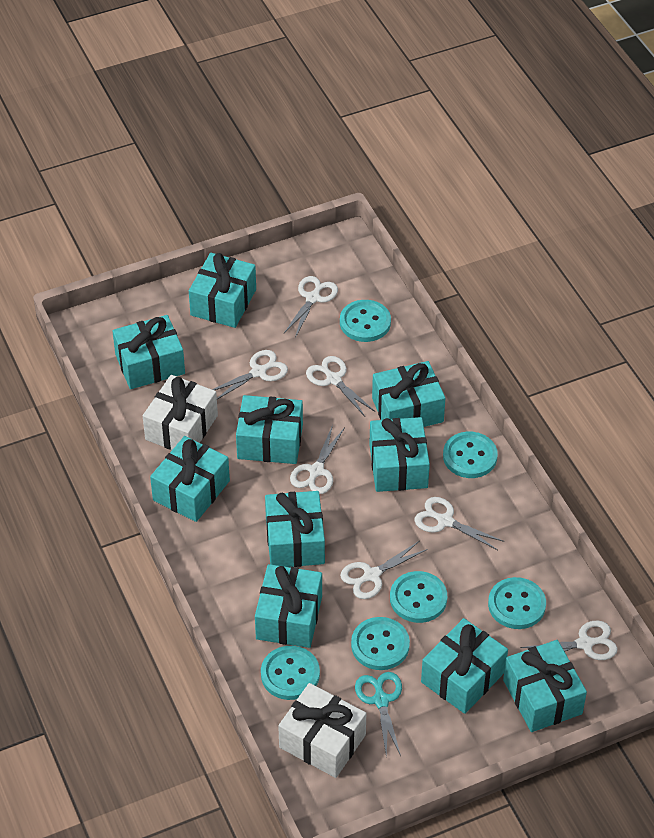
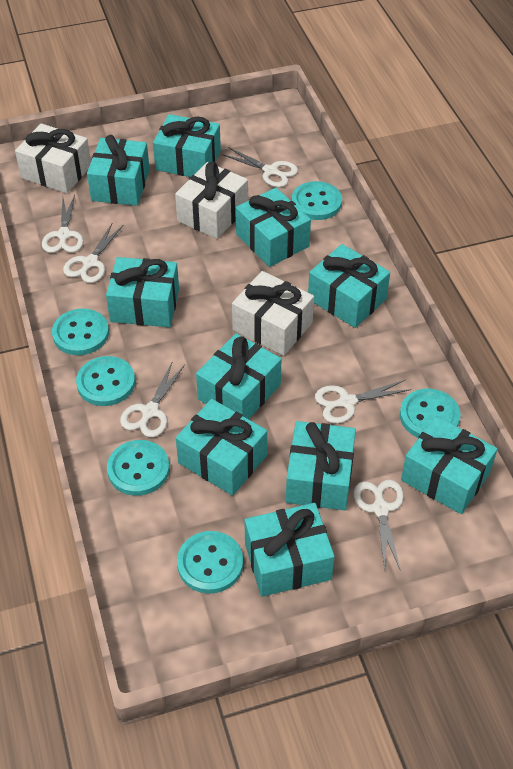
turquoise scissors: [355,672,402,758] = 1 -> none = 0
white gift: [143,375,218,450] [278,683,366,778] = 2 -> [15,123,91,193] [175,162,248,239] [232,271,314,356] = 3
white scissors: [212,350,288,399] [284,276,338,338] [290,425,344,494] [306,356,375,417] [340,541,428,599] [414,497,504,550] [520,620,618,660] = 7 -> [42,195,84,253] [63,224,123,283] [120,363,185,437] [222,147,298,187] [315,380,411,424] [353,480,404,571] = 6

